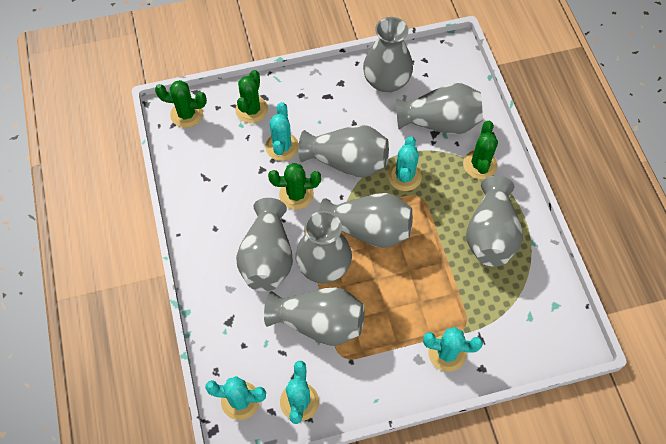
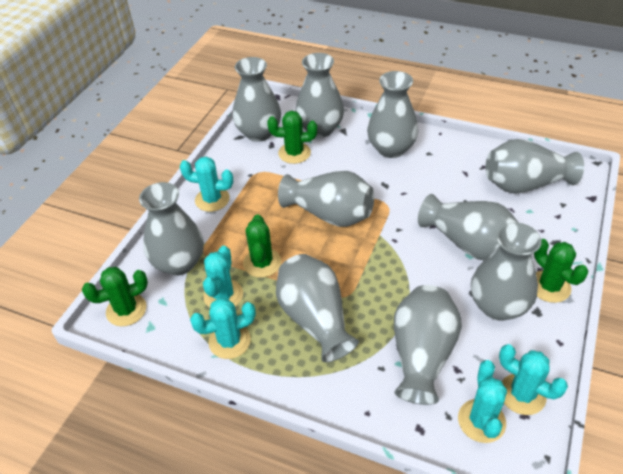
grey vase: [236,198,293,291] [264,287,364,346] [296,211,352,283] [298,125,389,178] [319,193,413,248] [363,17,413,93] [396,83,483,134] [466,176,523,267] = 8 -> [139,182,204,276] [232,57,281,142] [276,254,359,362] [278,171,374,227] [295,53,344,138] [367,71,418,158] [394,285,462,405] [418,194,519,260] [471,223,542,321] [485,139,584,194] = 10

